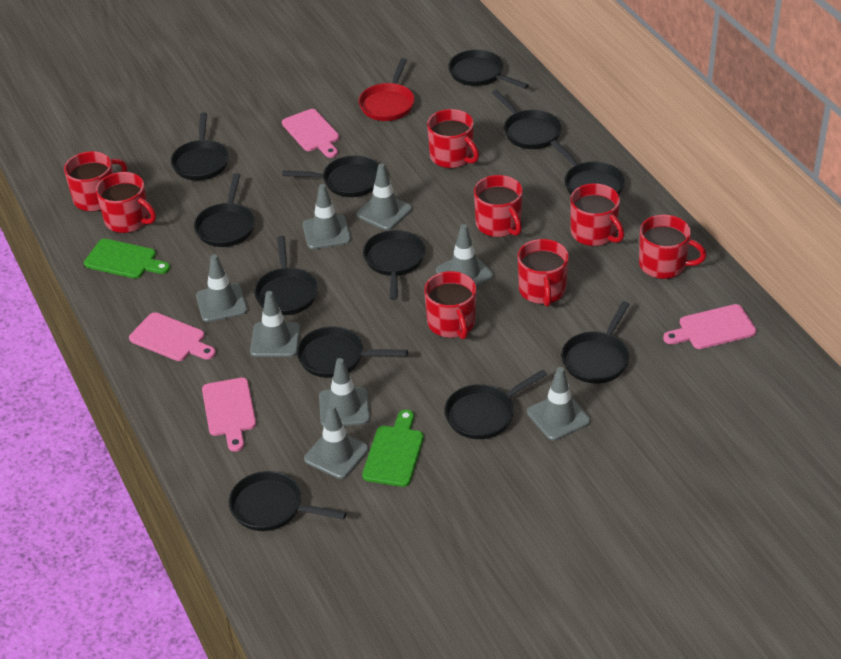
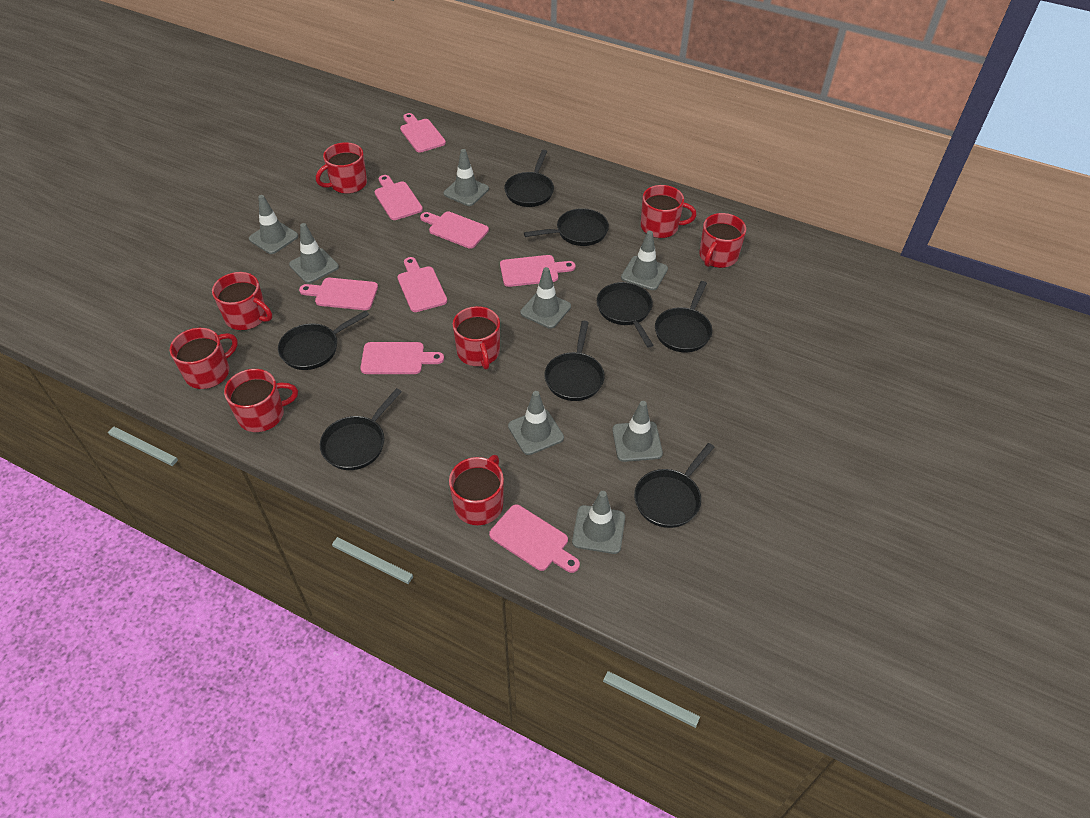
black pan: [171,112,229,180] [194,173,255,247] [229,471,347,531] [254,236,318,315] [282,156,379,197] [297,327,408,378] [363,230,425,300] [445,370,547,439] [448,50,529,89] [492,90,561,149] [550,140,625,195] [561,301,630,384] = 12 -> [278,310,369,370] [320,388,402,470] [504,150,554,207] [524,208,609,246] [544,321,605,401] [597,282,653,348] [634,443,714,528] [655,281,712,352] = 8
green cutting board: [84,239,170,279] [362,410,424,487] = 2 -> none = 0
pink cutting board: [129,312,216,361] [202,378,256,451] [282,109,339,158] [663,304,757,349] = 4 -> [299,278,378,310] [361,342,444,374] [375,175,423,220] [397,257,447,312] [400,113,446,153] [420,212,489,249] [489,504,580,573] [500,255,575,287] = 8
red pan: [359,58,415,121] = 1 -> none = 0

